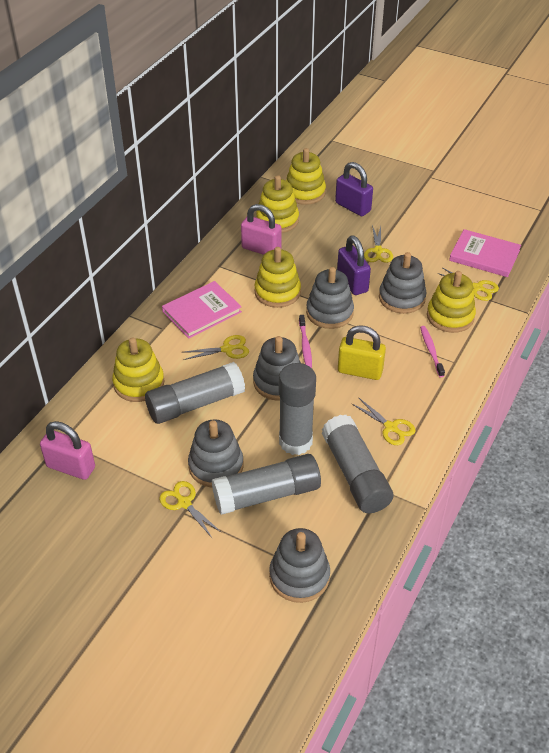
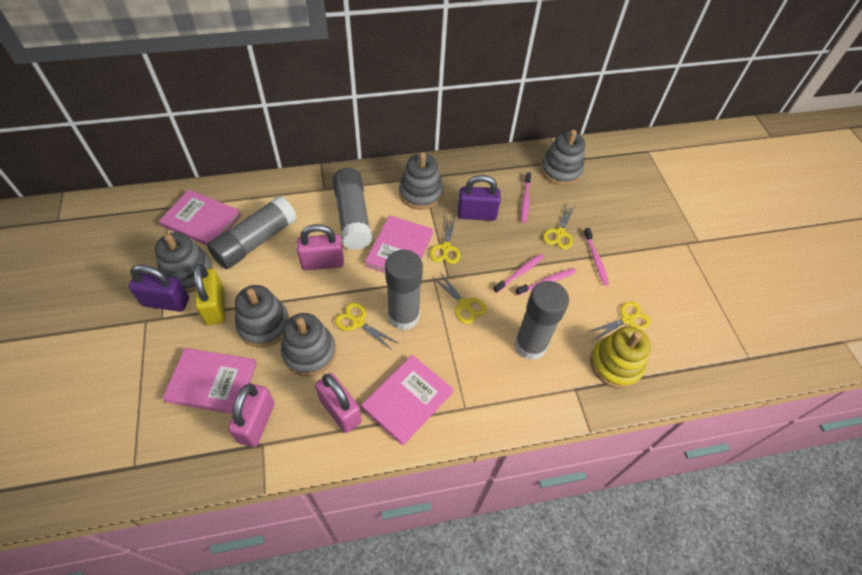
pink book: [162,281,242,339] [449,229,521,277] = 2 -> [159,190,241,246] [162,348,257,414] [361,355,453,446] [365,215,433,273] = 4
pink padlock: [40,421,95,480] [241,204,282,255] = 2 -> [228,383,275,447] [297,224,344,270] [315,373,362,433] = 3
pink toothbrush: [299,315,312,368] [420,326,445,377] = 2 -> [493,254,544,293] [515,268,576,295] [521,172,531,223] [584,228,609,286] = 4
yellow stacking toy: [112,337,164,402] [254,247,301,308] [256,175,299,233] [286,148,326,205] [427,271,476,333] = 5 -> [590,326,651,389] = 1

